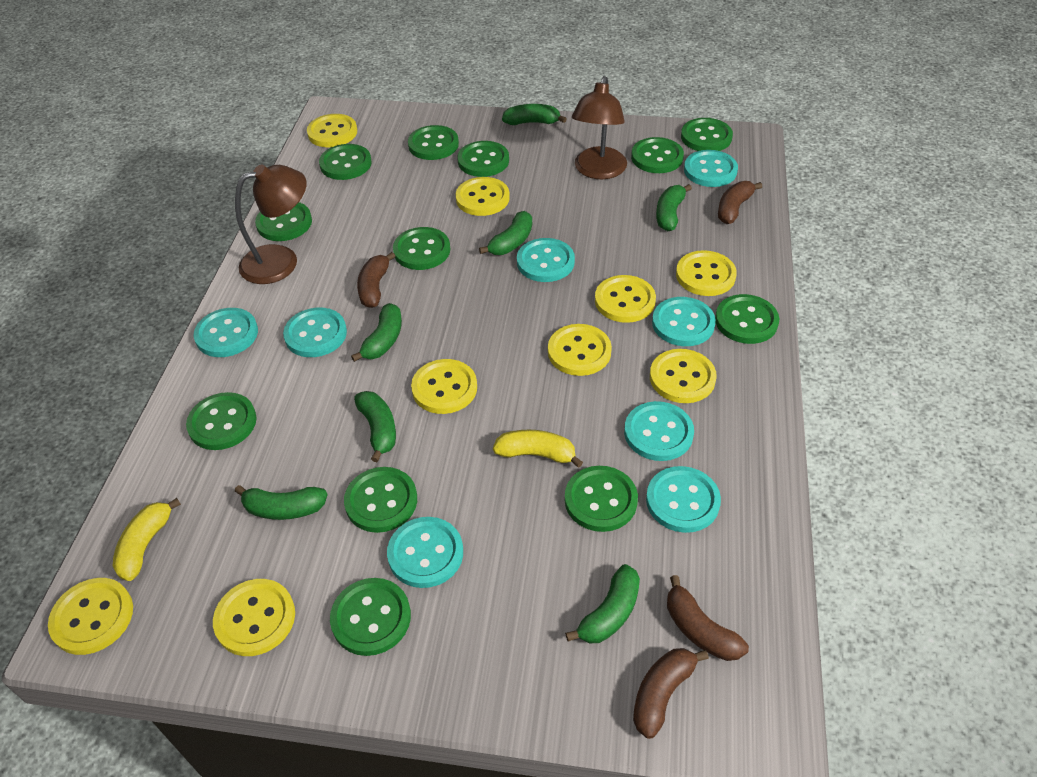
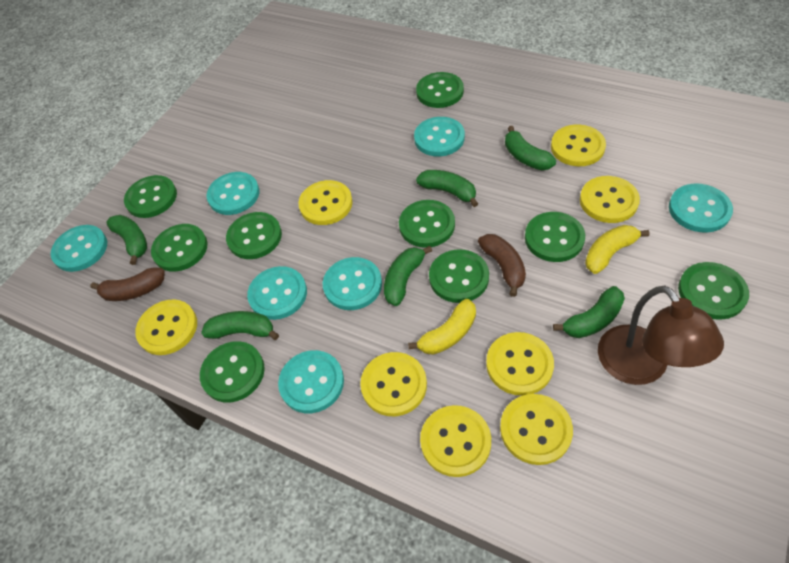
brown banana: [357,252,395,308] [633,648,709,739] [667,575,749,661] [718,181,762,224] = 4 -> [90,268,165,301] [478,234,526,297] = 2
brown lamp: [235,165,307,284] [572,76,627,179] = 2 -> [598,286,724,385] = 1
green banana: [235,485,328,520] [351,303,402,362] [354,391,396,462] [479,211,532,255] [502,104,567,125] [565,564,640,643] [656,184,692,231] = 7 -> [106,215,147,265] [201,311,279,340] [384,246,432,306] [416,170,478,207] [505,126,556,170] [553,286,625,338] = 6
green button: [186,392,257,450] [255,202,312,241] [319,144,372,180] [330,578,411,656] [344,467,417,533] [393,227,450,270] [408,125,459,160] [457,141,509,177] [565,466,638,532] [631,137,684,173] [681,118,733,151] [715,294,780,344] = 12 -> [124,175,177,218] [151,224,207,272] [200,341,265,403] [226,212,282,259] [399,200,455,248] [416,72,464,108] [429,249,489,303] [525,212,585,262] [678,262,749,320] = 9
turquoise button: [194,308,258,357] [283,308,347,357] [387,517,463,588] [517,238,575,282] [624,401,694,461] [646,466,721,533] [652,297,716,346] [684,150,738,187] = 8 -> [51,225,107,272] [207,172,259,215] [247,266,307,320] [278,350,344,413] [323,257,382,310] [414,117,465,156] [669,184,733,233] = 7
yellow button: [48,578,133,655] [213,579,295,656] [307,114,357,148] [411,359,477,414] [455,177,510,216] [548,324,612,376] [595,275,656,323] [650,349,717,403] [676,250,737,296] = 9 -> [135,299,197,355] [298,180,353,225] [360,352,427,416] [420,405,491,477] [486,332,554,396] [500,394,573,465] [551,124,606,166] [580,176,640,223] = 8

